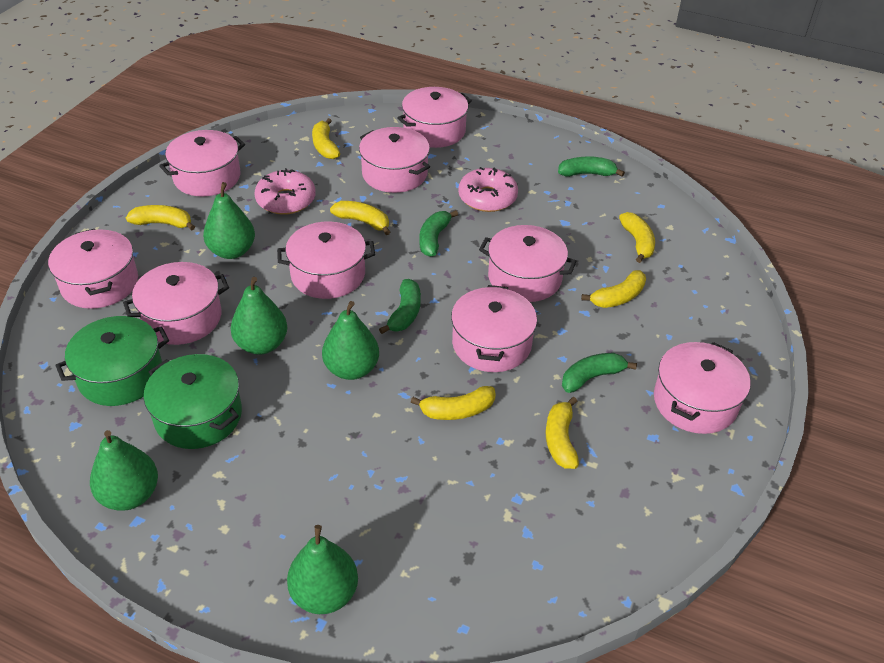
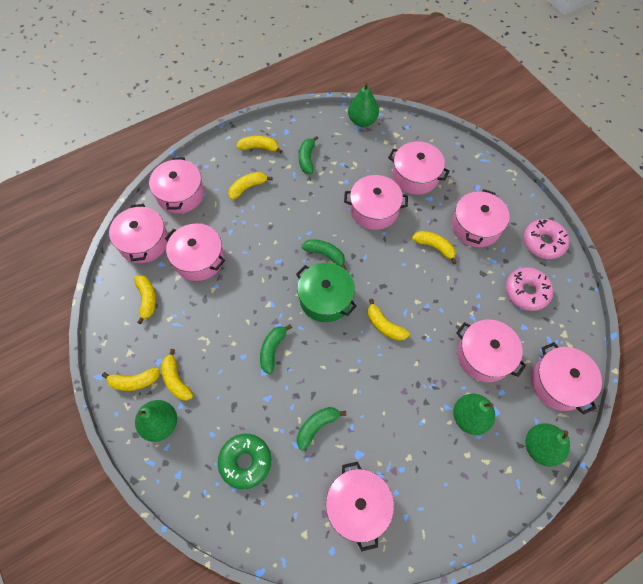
green donut: none = 0 -> [218,434,271,489] = 1
green pear: [90,430,158,511] [203,182,255,259] [231,277,288,355] [287,525,358,614] [322,301,379,380] = 5 -> [135,400,177,442] [348,82,379,127] [453,394,495,435] [525,423,570,467] = 4
green pot: [55,316,169,406] [144,354,242,449] = 2 -> [296,263,357,322] = 1

